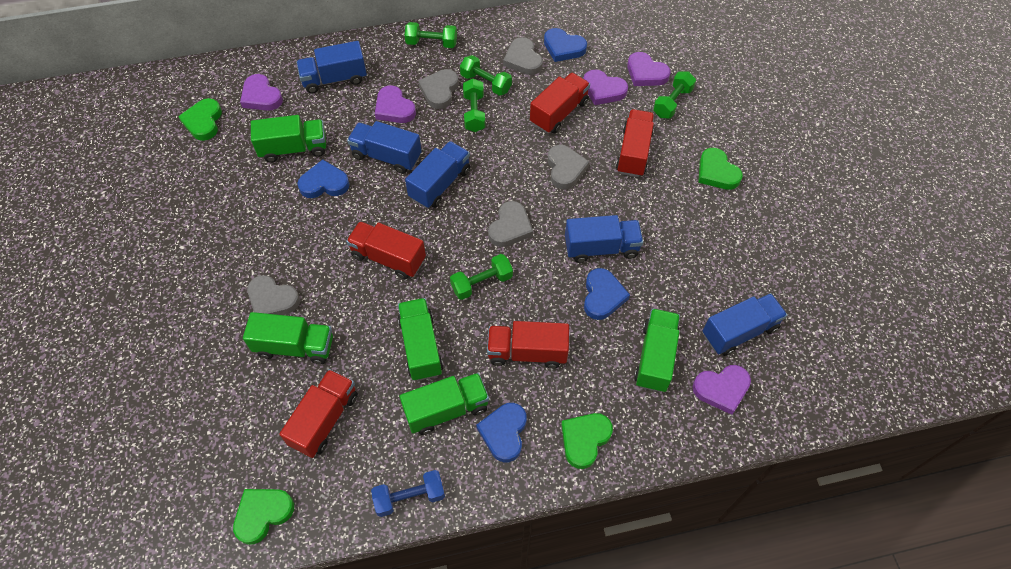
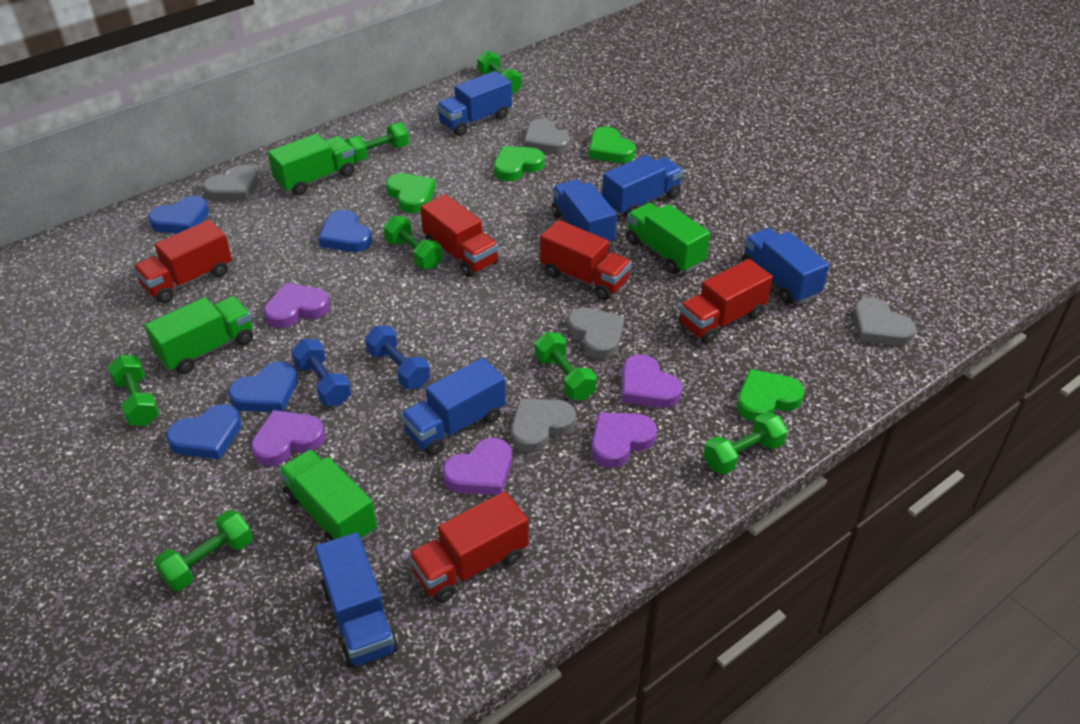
blue dumbbell: [371,470,445,517] = 1 -> [291,339,351,406] [365,326,430,389] = 2
blue truck: [296,41,367,94] [347,121,422,174] [405,141,470,208] [565,215,643,263] [703,293,787,356] = 5 -> [315,532,398,668] [400,357,506,456] [436,71,512,136] [552,179,617,245] [602,155,683,217] [742,228,829,304] = 6
green dumbbell: [405,22,457,48] [450,254,513,300] [460,55,512,96] [463,78,485,132] [653,72,696,118] = 5 -> [108,355,160,426] [154,510,253,591] [345,122,409,162] [383,216,442,269] [477,50,522,95] [535,332,597,400] [703,412,788,475] = 7
green truck: [243,312,333,364] [251,115,326,163] [398,298,443,381] [399,373,489,435] [634,308,680,392] = 5 -> [144,296,253,374] [268,134,354,196] [279,449,377,542] [626,203,710,274] = 4

